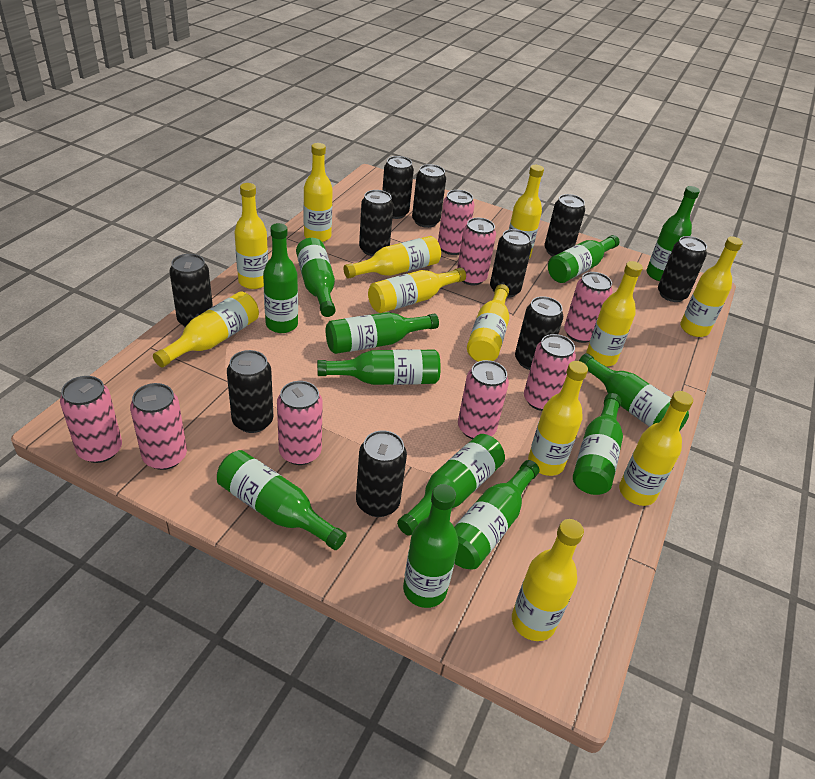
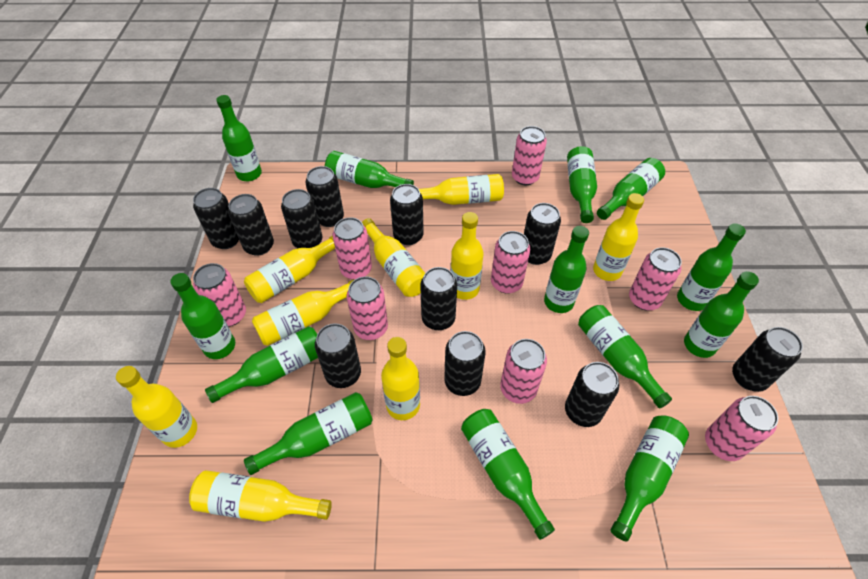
black can: [169,254,213,327] [227,350,273,433] [356,430,407,517] [359,190,393,256] [382,156,414,219] [412,164,446,228] [490,229,532,298] [515,296,563,370] [544,194,585,256] [658,236,707,302] = 10 -> [193,188,239,249] [228,194,274,256] [281,189,322,248] [305,166,344,227] [315,323,361,388] [390,184,424,245] [420,267,457,330] [444,331,485,396] [524,203,561,265] [565,362,619,427] [732,327,803,392] = 11
green bottle: [217,450,347,550] [263,223,298,333] [296,238,336,317] [317,349,441,385] [326,312,439,354] [397,434,505,536] [403,484,459,608] [454,460,539,570] [548,235,620,283] [573,393,623,495] [579,353,689,431] [646,186,700,281] = 12 -> [170,273,235,359] [205,326,318,403] [216,95,262,181] [244,392,373,475] [325,151,414,188] [461,409,555,540] [544,226,589,313] [567,146,597,223] [578,305,672,409] [597,158,665,220] [611,415,689,541] [677,223,746,311] [684,271,759,358] = 13
yellow bottle: [153,292,259,368] [234,183,268,289] [304,143,333,242] [343,236,441,279] [368,268,466,313] [467,284,509,362] [509,165,544,258] [512,519,584,641] [528,361,588,476] [586,261,643,367] [619,391,693,506] [680,236,743,337] = 12 -> [116,366,197,448] [189,470,332,522] [244,236,335,303] [252,279,355,346] [362,218,425,297] [381,337,420,420] [419,174,504,205] [451,212,484,300] [593,193,644,281] = 9

